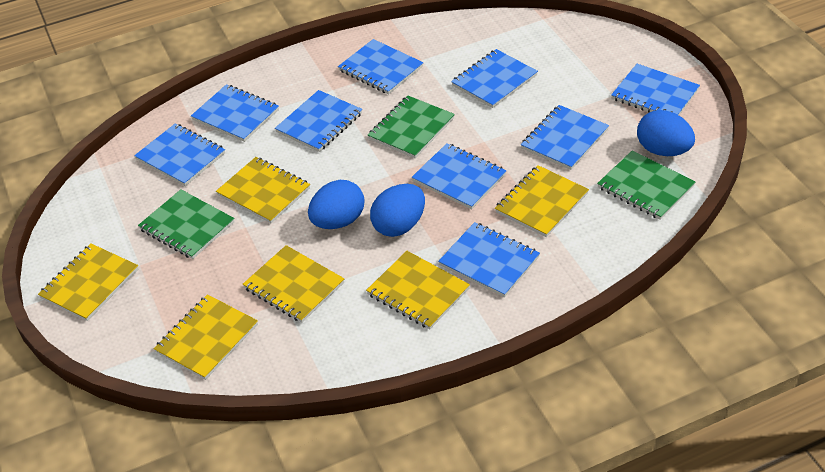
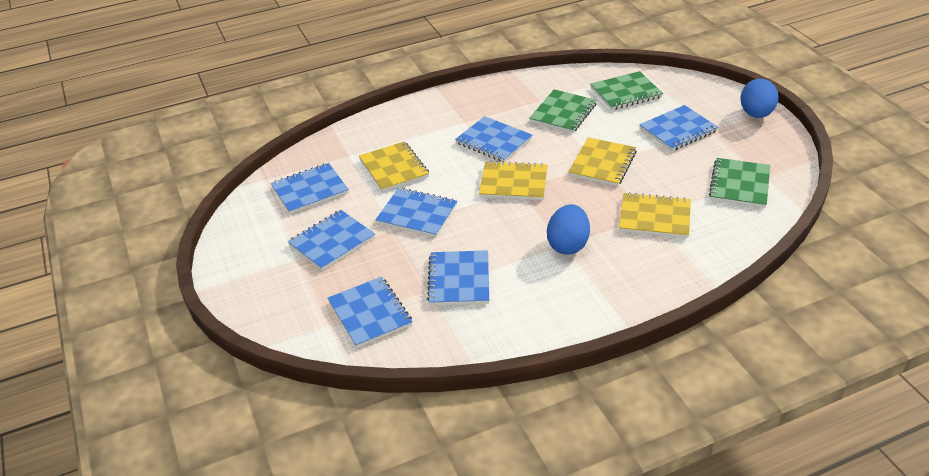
blue egg: [308,180,365,229] [370,184,425,237] [637,110,695,156] = 3 -> [547,204,590,255] [741,79,779,118] = 2
blue notebook: [134,124,225,186] [191,84,279,142] [275,90,362,152] [338,39,423,94] [412,143,506,209] [438,222,540,297] [451,49,538,108] [521,105,609,170] [611,64,700,115] = 9 -> [271,163,349,214] [288,210,375,271] [327,277,413,348] [375,188,458,237] [427,250,489,305] [455,116,533,162] [639,105,718,151] = 7
yellow notebook: [38,243,138,321] [154,294,258,380] [216,157,310,223] [243,245,344,323] [366,251,470,329] [495,165,589,237] = 6 -> [359,141,429,192] [479,161,547,200] [568,137,637,186] [619,192,691,238] = 4

